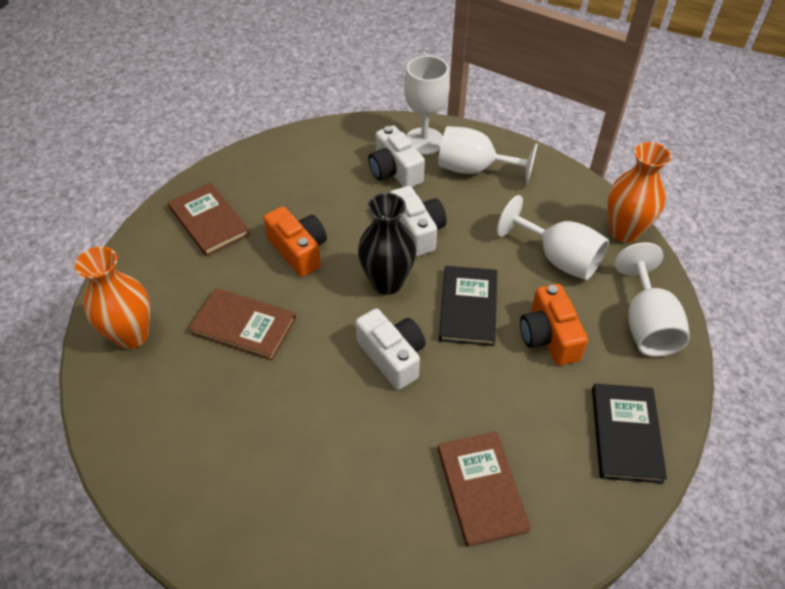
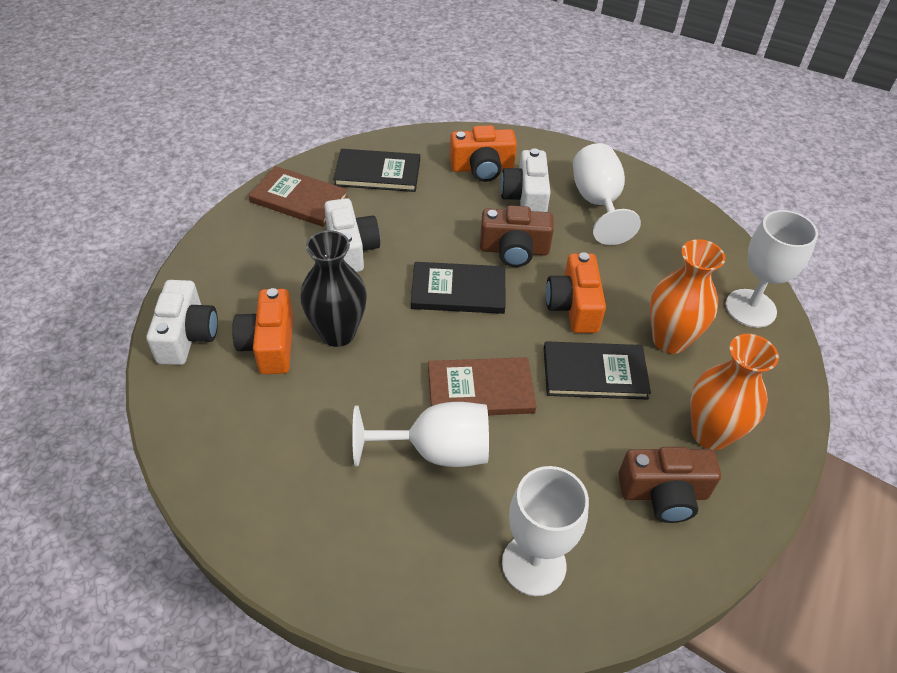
black book: [439,266,497,346] [592,384,667,484] = 2 -> [333,149,420,192] [411,262,506,314] [544,341,651,400] = 3
brown book: [168,183,250,256] [189,288,296,360] [438,431,531,547] = 3 -> [249,166,348,227] [428,357,537,415] = 2
brown camera: none = 0 -> [480,205,554,267] [618,447,721,523] = 2
orange camera: [263,206,327,277] [520,284,588,365] = 2 -> [232,288,293,374] [450,125,517,182] [546,252,606,333] = 3

